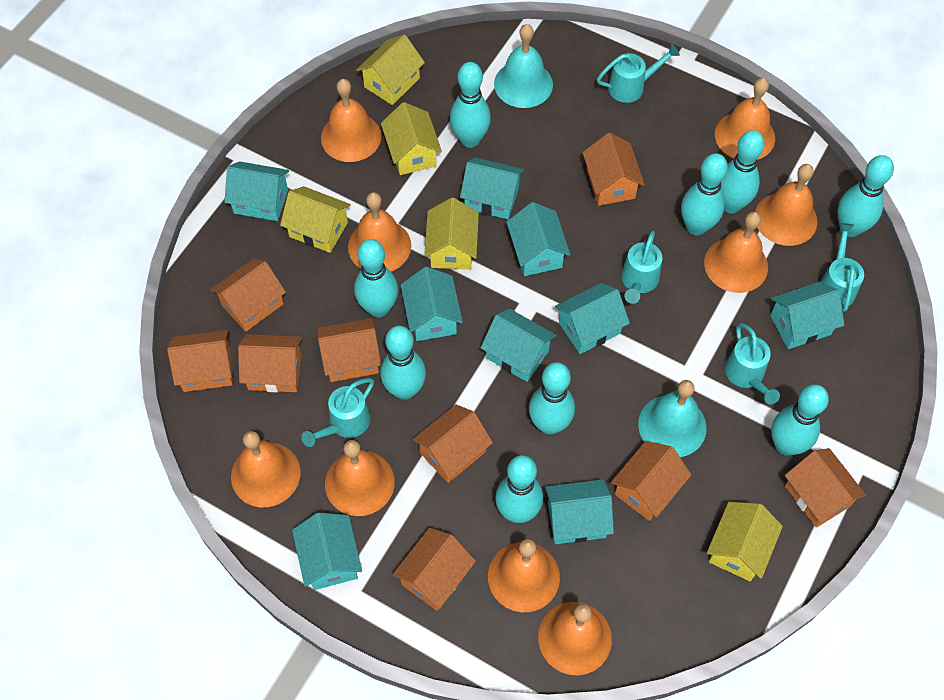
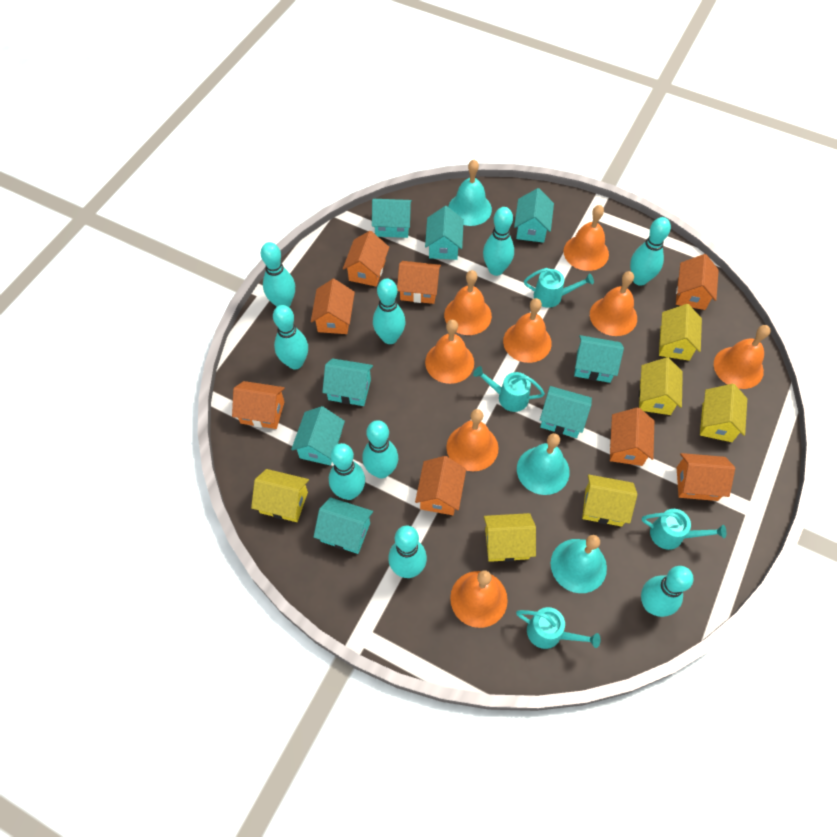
orange bell: [231,431,301,507] [321,79,381,162] [325,440,395,516] [348,192,411,271] [488,539,560,612] [538,602,612,675] [704,212,768,293] [715,78,775,160] [755,164,818,246] = 9 -> [425,320,474,384] [444,270,492,335] [446,409,499,471] [450,570,508,628] [503,298,552,363] [564,205,609,271] [590,271,637,336] [714,325,770,389] = 8
orange house: [167,330,233,392] [210,258,286,332] [238,334,302,392] [317,318,381,382] [392,528,476,611] [413,404,493,483] [582,133,645,206] [611,441,691,521] [785,448,866,527] = 9 -> [232,381,285,429] [311,279,355,334] [343,231,389,286] [397,261,441,304] [415,456,466,515] [610,407,654,466] [676,254,719,310] [677,453,735,501] = 8
turquoise bell: [494,24,553,108] [638,380,707,457] = 2 -> [448,160,492,226] [517,433,570,495] [551,535,607,593] = 3
turquoise house: [224,161,289,221] [292,513,362,590] [401,267,463,341] [460,157,524,219] [481,308,556,382] [506,202,570,276] [545,480,614,544] [555,283,630,354] [770,282,844,349] = 9 -> [291,406,345,465] [314,497,373,554] [322,358,373,406] [372,199,412,238] [425,206,464,260] [514,188,554,243] [540,386,592,438] [574,335,624,383] = 8
turquoise watering can: [301,378,374,447] [597,44,680,103] [621,231,663,304] [725,323,780,404] [820,223,864,312] = 5 -> [473,366,545,412] [516,607,601,649] [524,268,594,308] [642,509,726,550] = 4
yellow house: [280,186,351,253] [356,35,425,105] [381,102,442,175] [424,198,479,269] [707,502,783,581] = 5 -> [251,469,309,522] [484,513,536,562] [582,474,637,527] [639,357,683,415] [659,304,702,361] [700,384,747,442] = 6

